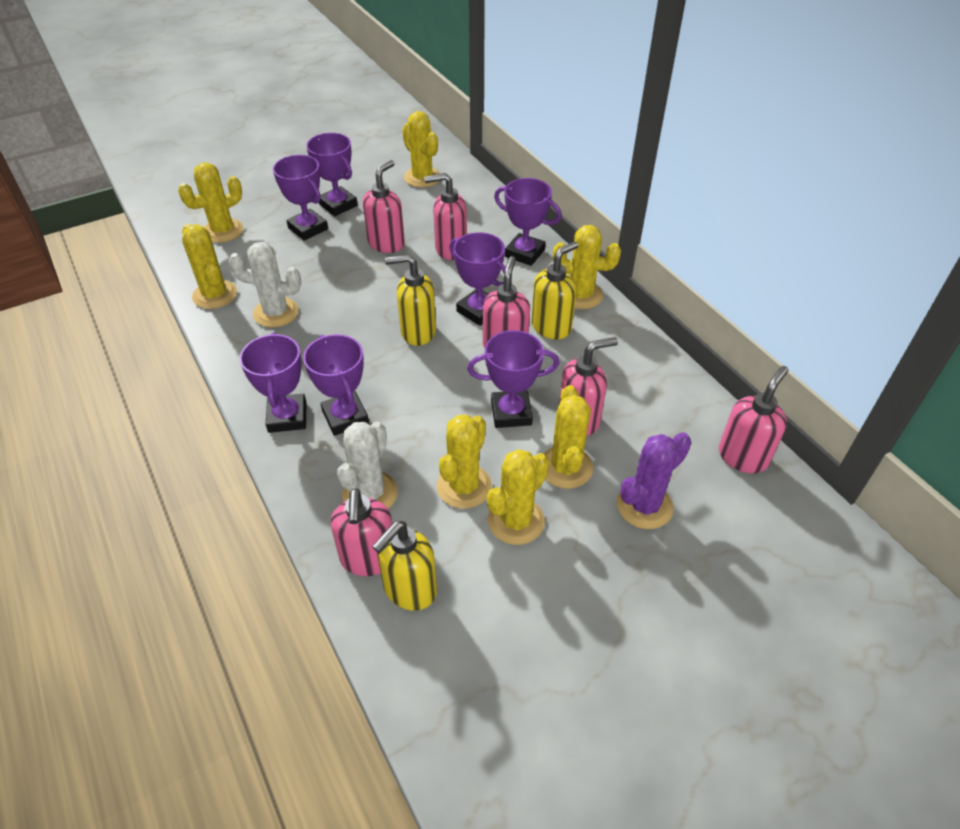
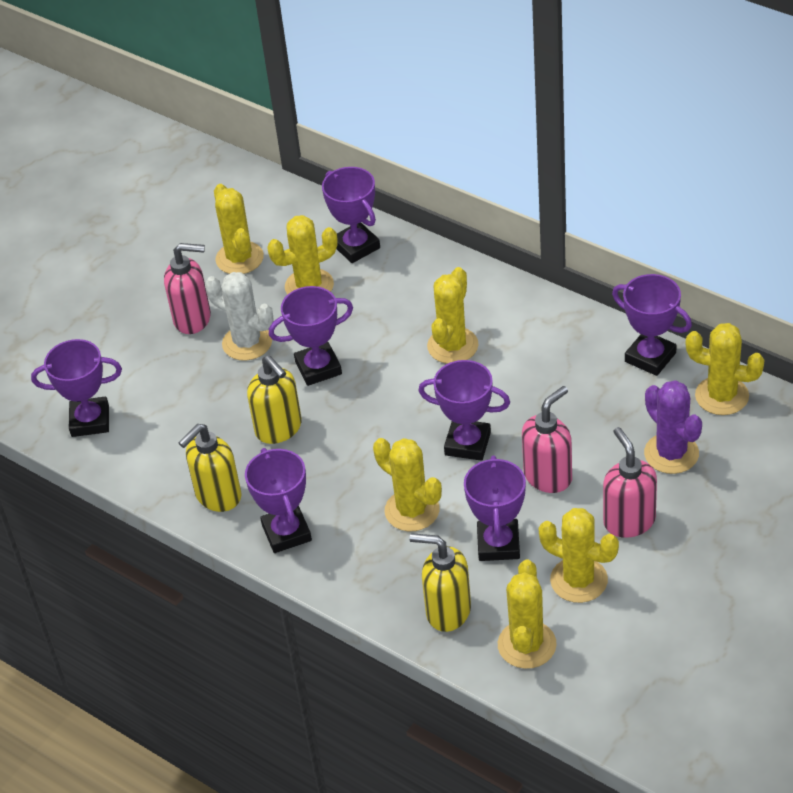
pink soap dispenser: [331,488,392,576] [363,160,405,253] [424,173,467,260] [483,256,530,348] [559,337,618,436] [719,366,789,474] = 6 -> [164,243,211,334] [522,386,572,493] [603,427,657,538] = 3
white cactus: [229,242,301,327] [337,422,398,509] = 2 -> [205,272,274,361] = 1

